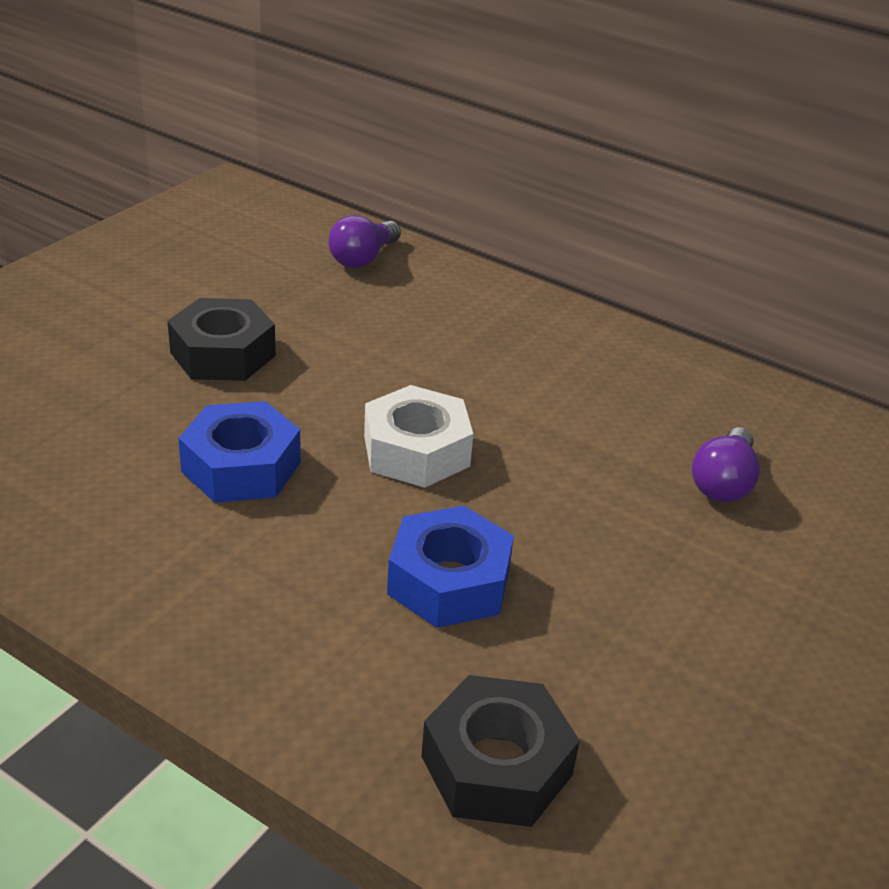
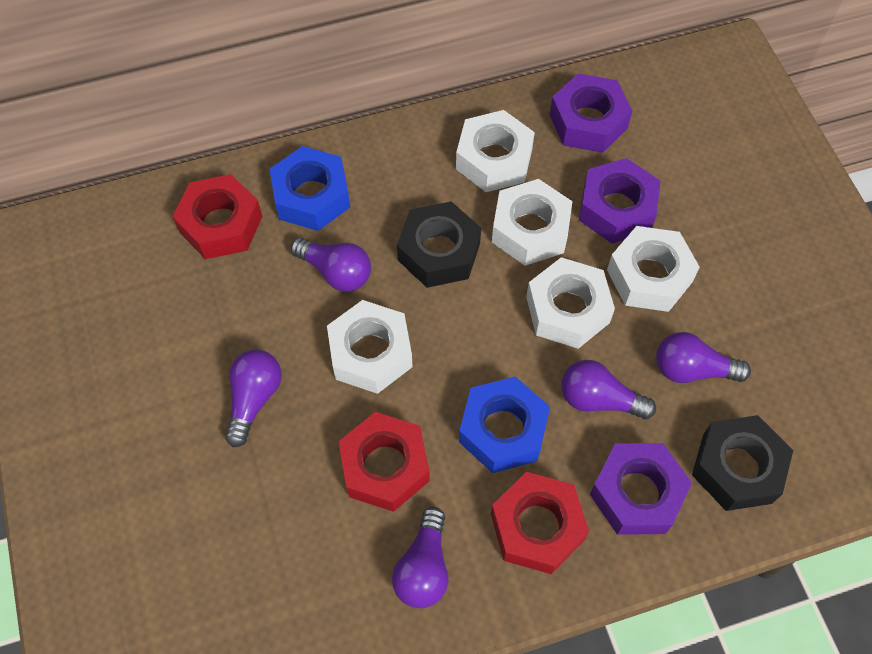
purple light bulb: [328,215,401,268] [692,427,760,502] = 2 -> [225,350,282,447] [291,237,371,292] [392,507,448,608] [561,360,656,419] [656,332,751,383] = 5
purple nut: none = 0 -> [550,73,632,153] [579,158,661,244] [590,443,692,535] = 3
red nut: none = 0 -> [173,174,262,259] [339,412,430,512] [491,472,589,574] = 3
white nut: [364,385,473,488] = 1 -> [327,300,413,394] [456,110,535,192] [492,179,573,266] [526,257,615,349] [607,226,700,312] = 5

